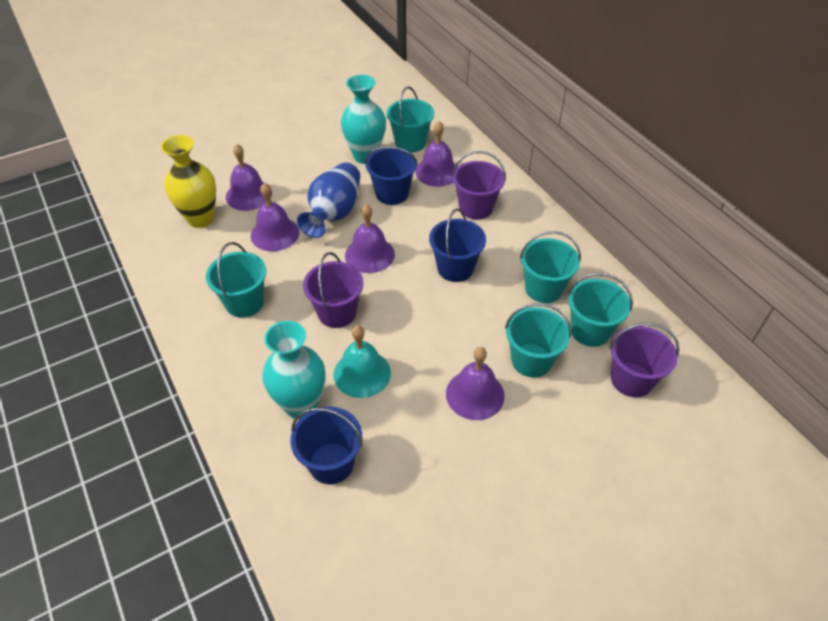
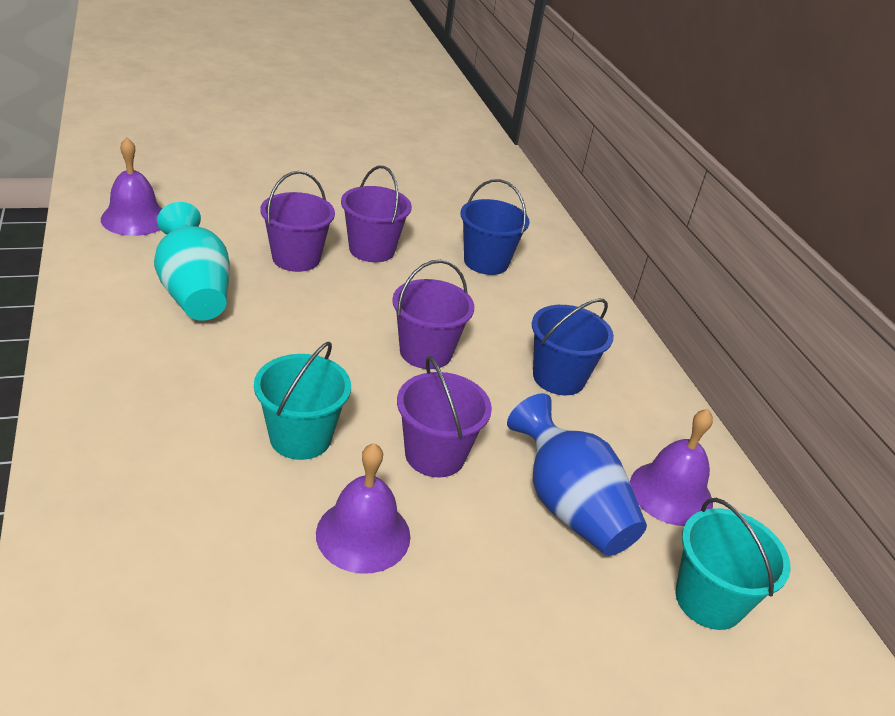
blue bucket: [290,407,363,484] [365,146,418,205] [429,209,486,282] = 3 -> [460,179,529,275] [532,299,614,395] = 2
purple bell: [226,144,272,211] [251,183,299,251] [345,204,395,273] [415,121,458,187] [446,347,505,420] = 5 -> [101,137,162,236] [316,443,411,574] [630,409,713,526] = 3
purple bucket: [303,252,364,328] [452,151,506,220] [609,323,679,397] = 3 -> [260,171,335,272] [341,165,412,262] [392,260,474,369] [397,356,492,478] = 4
turquoise bell: [333,325,391,398] = 1 -> none = 0
turquoise bucket: [206,242,266,318] [387,86,434,153] [505,303,572,378] [520,231,581,303] [568,273,633,347] = 5 -> [254,342,351,460] [675,498,791,630] = 2
turquoise vase: [262,321,325,419] [341,75,386,164] = 2 -> [154,202,230,321] = 1
yellow vase: [161,135,216,228] = 1 -> none = 0

